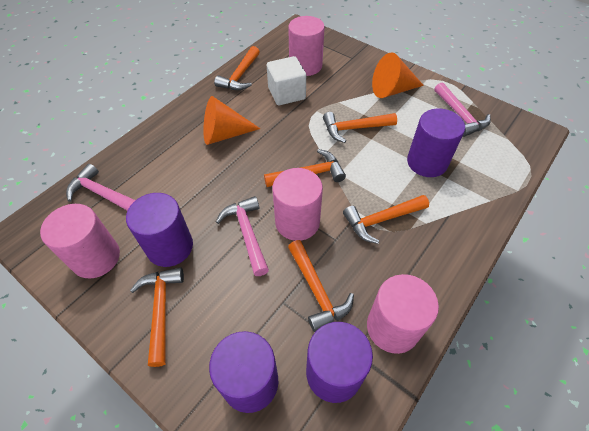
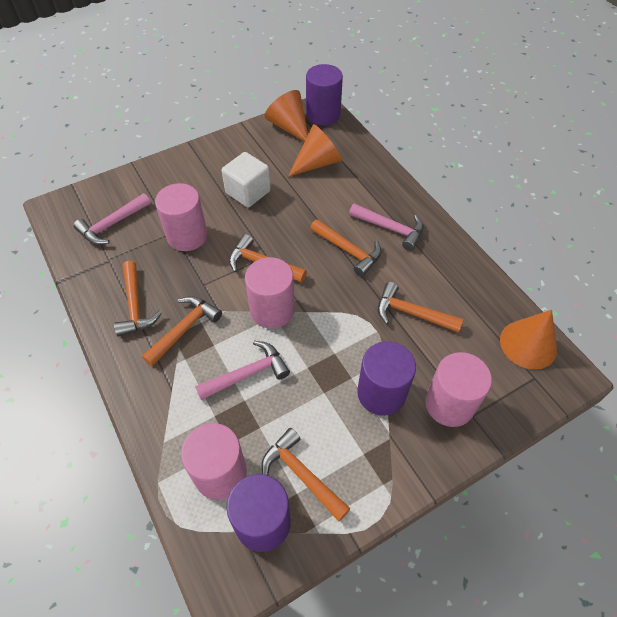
orange cone: [203,96,260,145] [372,52,424,98] = 2 -> [264,90,308,142] [288,124,342,177] [500,310,557,370] = 3
purple cylinder: [126,193,193,267] [209,331,278,413] [306,322,373,403] [407,109,465,177] = 4 -> [227,474,291,552] [306,64,343,125] [357,341,416,416] = 3

